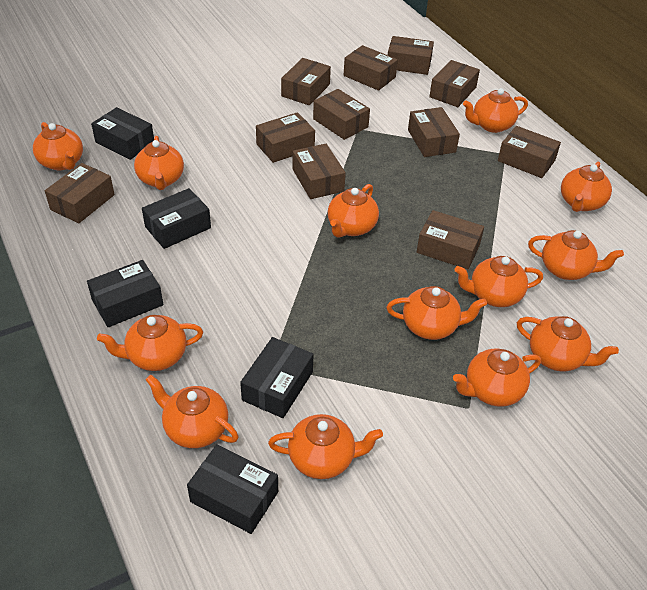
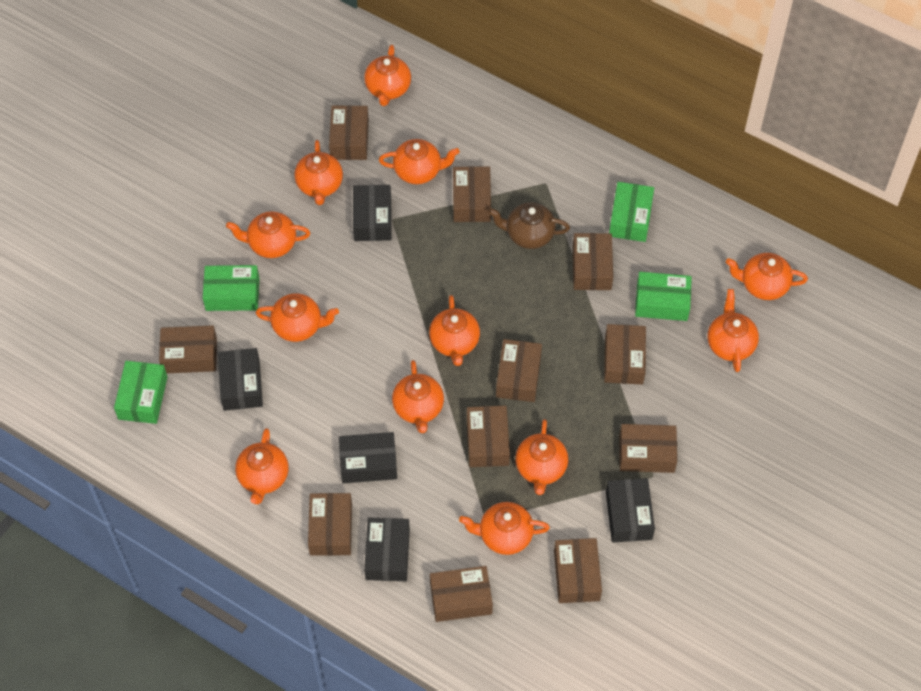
brown teapot: none = 0 -> [488,202,570,249] = 1
green box: none = 0 -> [114,361,168,424] [203,265,259,311] [609,182,654,242] [635,272,692,321] = 4
orange teapot: [33,122,83,170] [97,315,203,371] [134,136,184,190] [145,375,238,448] [268,414,383,479] [328,184,379,238] [387,286,487,340] [453,349,541,407] [455,256,543,307] [463,88,528,133] [517,316,619,371] [528,230,624,280] [561,162,612,212] = 13 -> [226,211,310,258] [235,428,289,504] [256,293,339,342] [294,140,343,205] [364,45,411,106] [379,139,459,184] [392,360,444,433] [429,295,480,366] [459,502,550,555] [515,419,568,495] [708,289,759,372] [726,253,808,300] = 12

